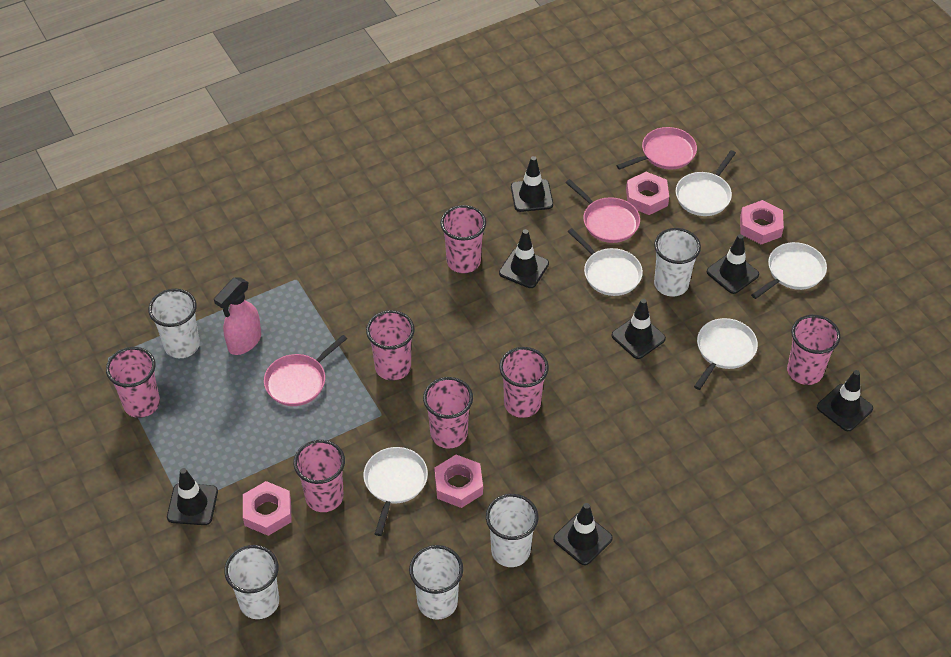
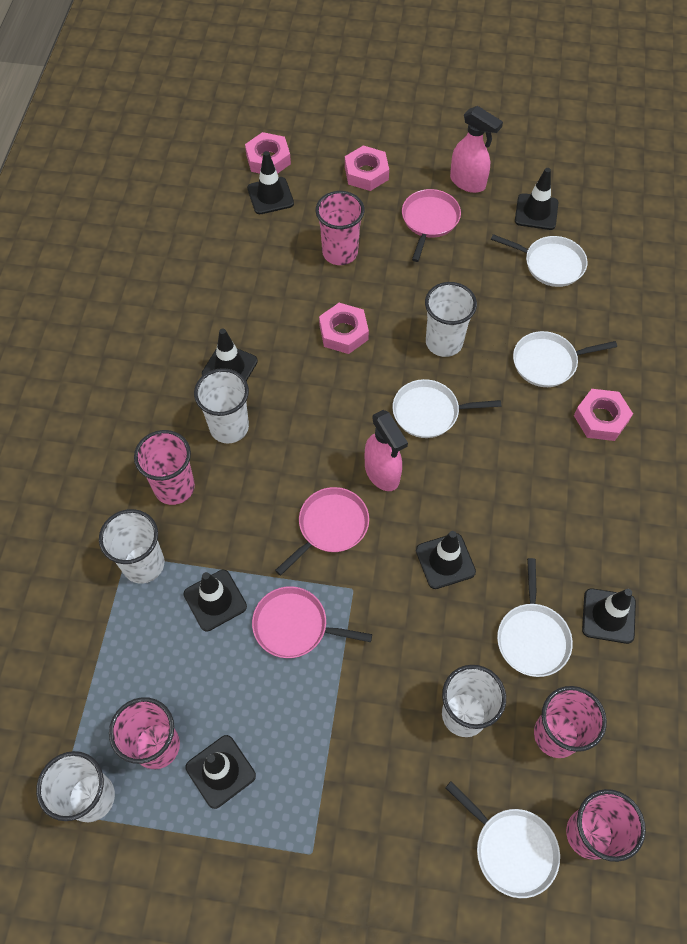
pink cup: [106,347,160,418] [293,440,345,512] [366,310,415,381] [423,377,473,448] [440,205,486,273] [499,347,549,418] [787,315,840,385] = 7 -> [109,697,180,769] [134,430,195,505] [315,191,365,265] [534,686,607,758] [566,789,646,862] = 5
pink spray bottle: [214,278,261,355] = 1 -> [365,410,408,491] [450,106,503,193] = 2

